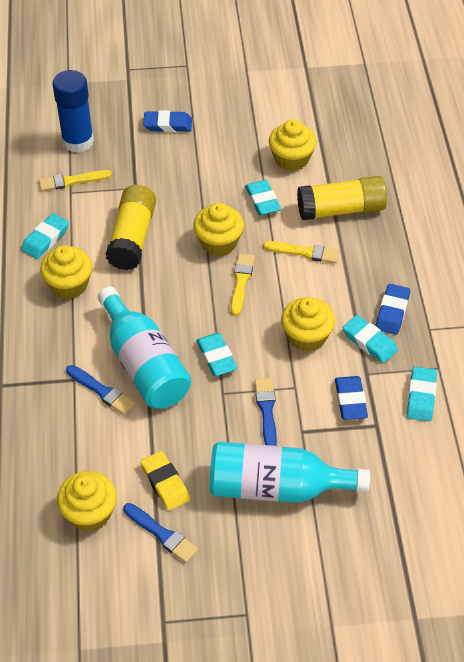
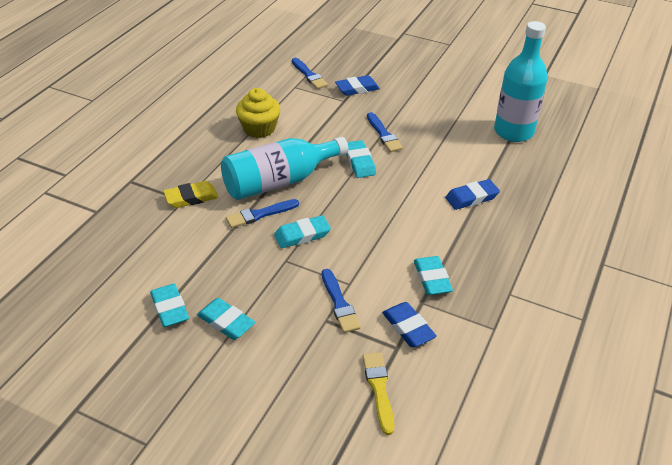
blue brush: [66,365,135,415] [123,503,198,563] [255,378,277,446] = 3 -> [226,199,299,228] [292,58,328,89] [322,269,361,333] [367,112,403,152] = 4
blue glue stick: [52,70,94,153] = 1 -> none = 0
yellow brush: [39,170,112,191] [231,253,254,316] [263,241,339,263] = 3 -> [362,352,395,435] = 1
yellow cupcake: [40,245,92,299] [57,471,117,532] [193,203,244,256] [269,119,316,171] [281,297,335,352] = 5 -> [236,88,280,138] = 1
yellow glue stick: [106,185,156,270] [297,176,387,220] = 2 -> none = 0

